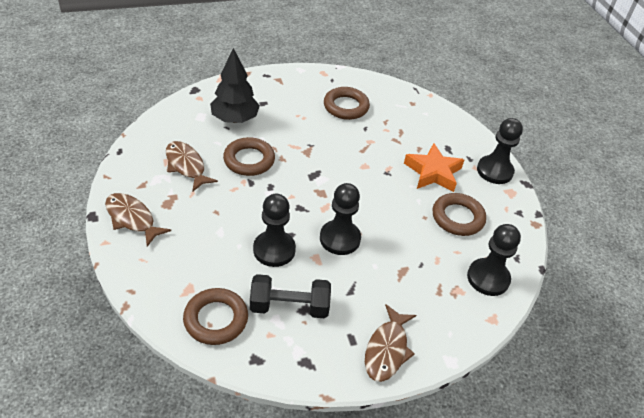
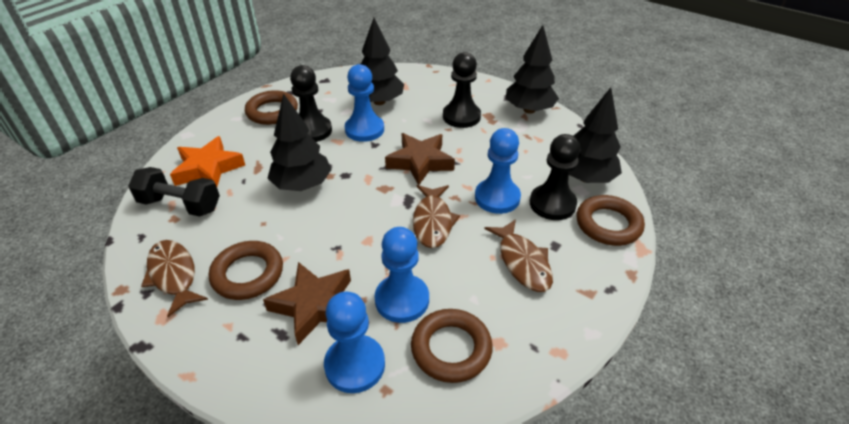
black pawn: [253,194,296,267] [320,183,361,255] [467,224,521,296] [477,118,523,184] = 4 -> [290,65,332,142] [443,52,481,128] [530,134,580,220] = 3
black tree: [210,48,260,123] = 1 -> [268,93,332,191] [361,18,404,105] [506,25,559,114] [569,87,622,183] = 4
blue pawn: none = 0 -> [324,292,385,393] [345,64,384,142] [375,227,429,323] [475,128,521,214] = 4
brown star: none = 0 -> [263,262,351,345] [385,133,455,185] = 2

